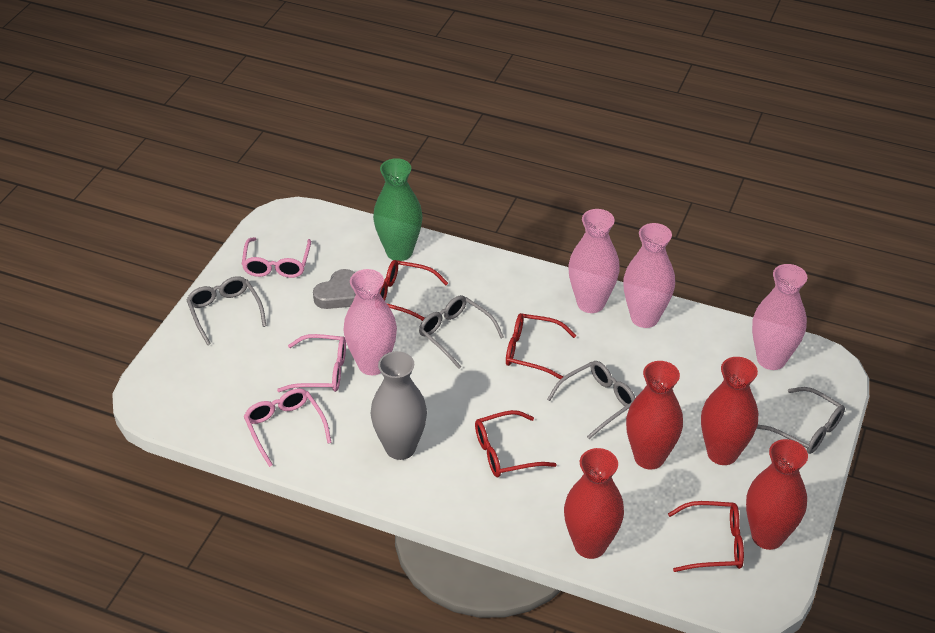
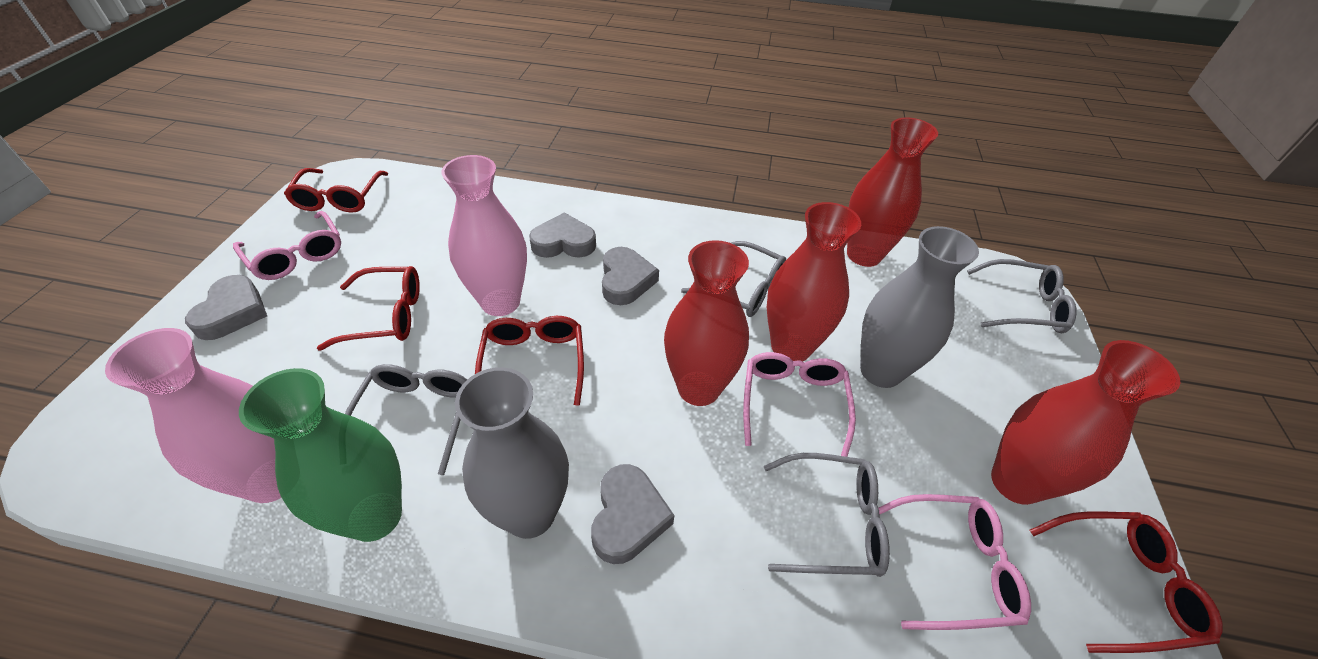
grey heart: [313,269,356,309] = 1 -> [185,275,267,340] [529,213,596,258] [591,464,675,564] [602,247,659,305] = 4
grey vase: [371,351,427,460] = 1 -> [455,367,569,539] [860,226,979,388] = 2
pink vase: [343,269,397,375] [568,209,620,313] [623,223,675,328] [752,264,807,370] = 4 -> [105,328,282,503] [441,155,527,316] = 2

